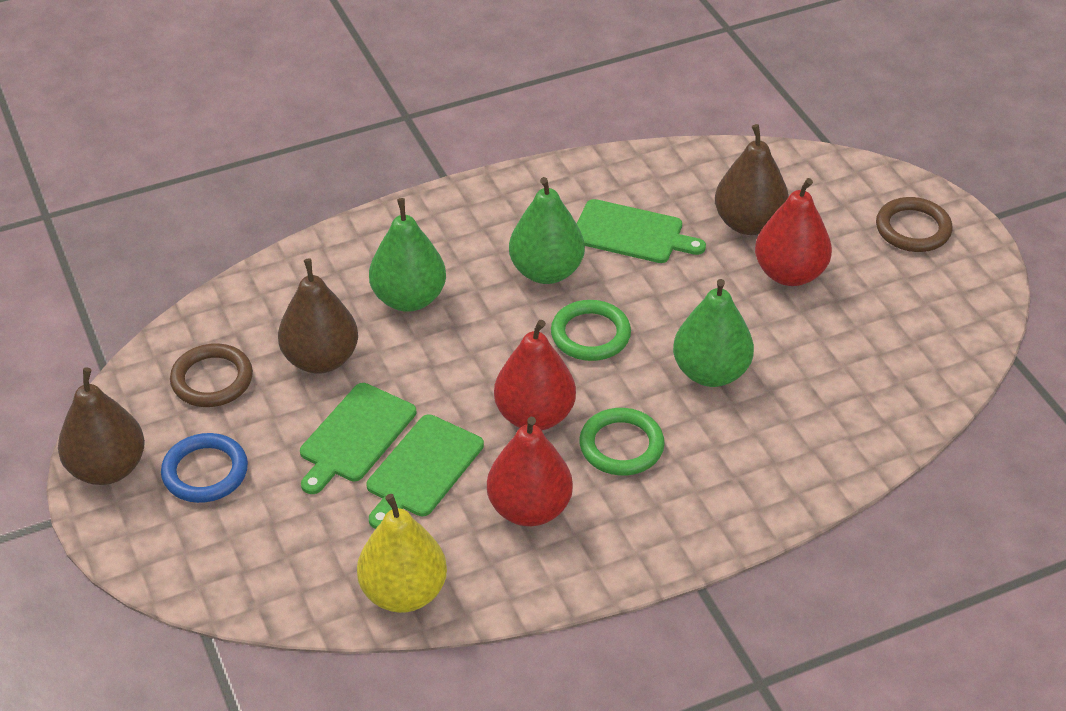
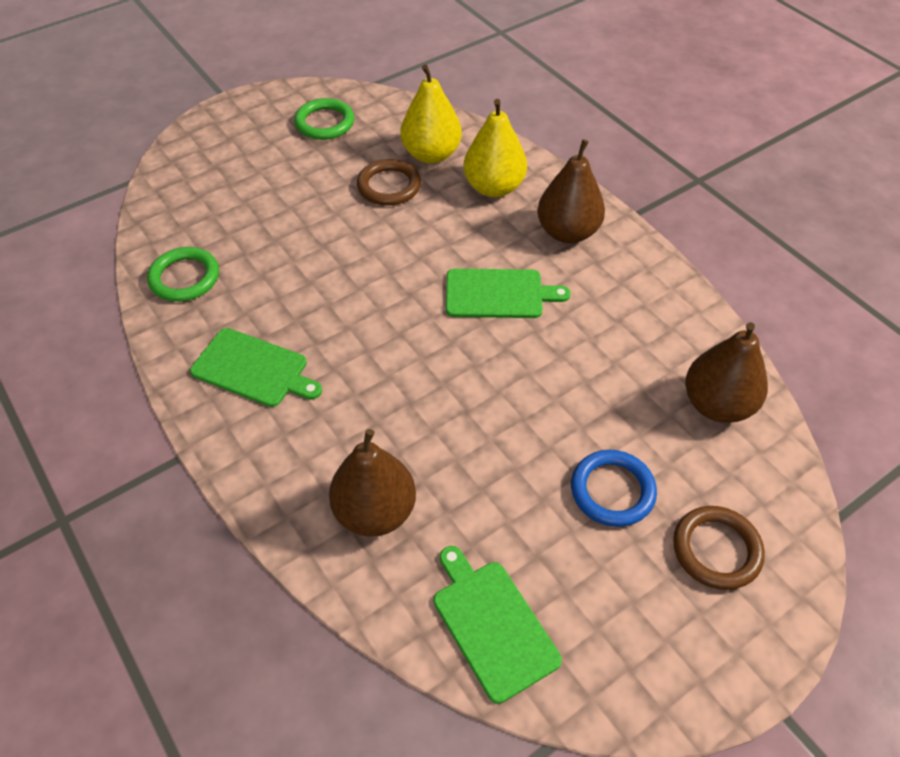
green pear: [369,198,446,312] [509,177,585,284] [673,279,754,387] = 3 -> none = 0
red pear: [487,417,573,526] [494,320,576,430] [755,178,832,286] = 3 -> none = 0
yellow pear: [357,494,447,613] = 1 -> [400,64,462,164] [463,99,527,197] = 2

